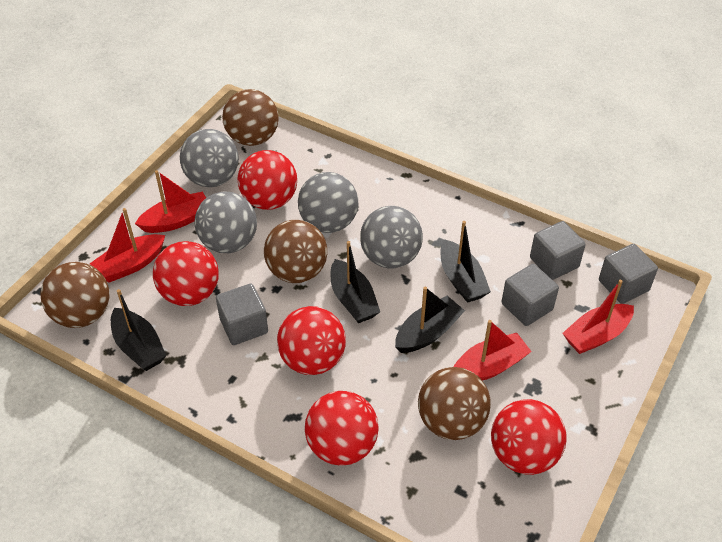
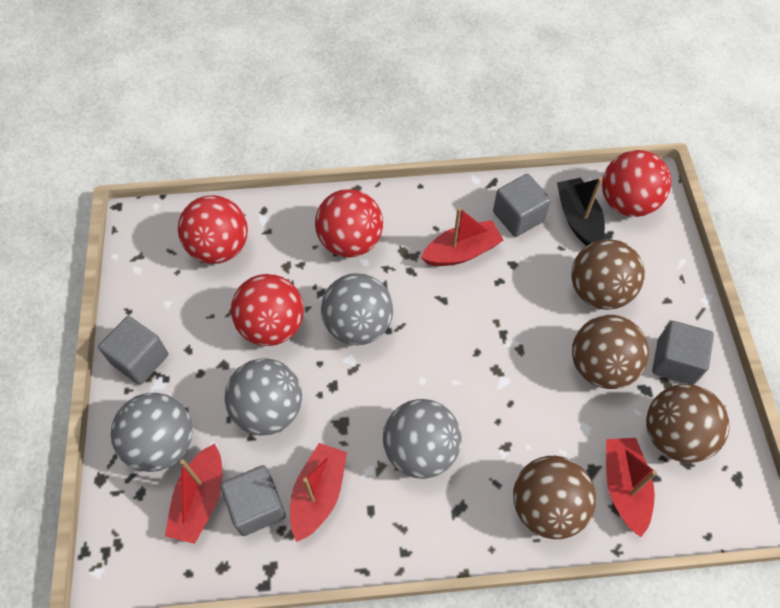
black boat: [111,289,166,371] [331,241,380,323] [395,287,465,353] [441,221,491,303] = 4 -> [557,177,605,246] = 1
red ball: [153,241,219,306] [238,150,297,210] [277,306,346,375] [305,391,379,466] [491,399,567,475] = 5 -> [178,195,248,264] [231,274,304,346] [315,189,383,257] [602,150,671,217] = 4

